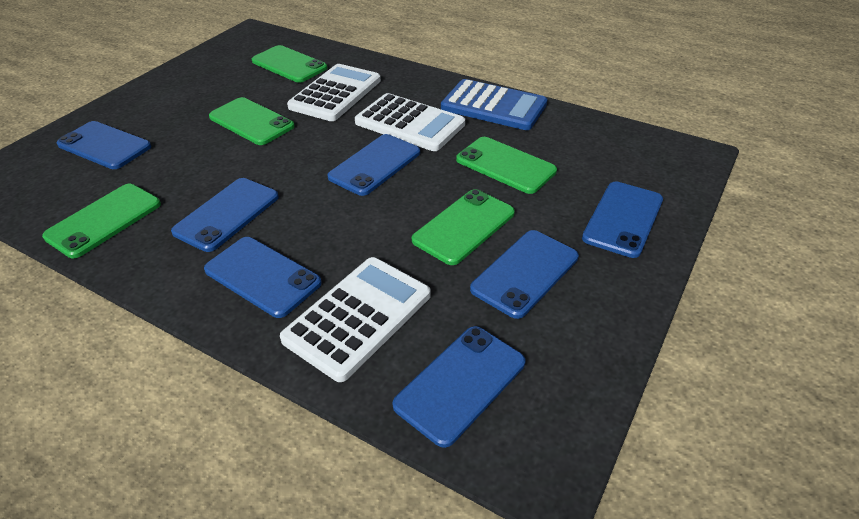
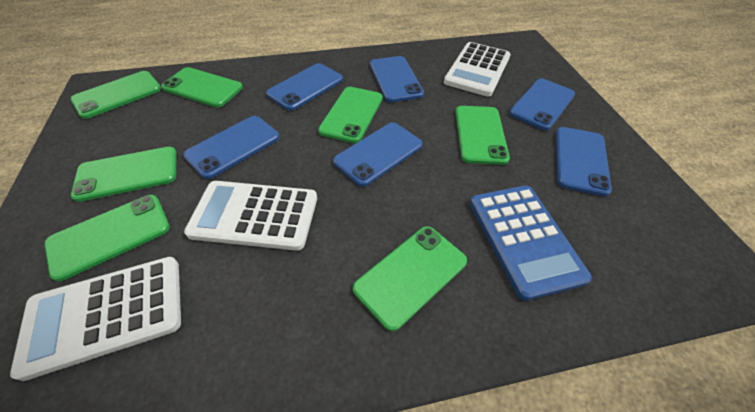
blue phone: [57,121,152,169] [171,178,279,252] [204,237,322,318] [327,134,420,196] [392,326,525,448] [470,230,579,319] [582,181,663,258] = 7 -> [183,116,279,179] [266,63,343,111] [333,122,422,187] [370,56,424,102] [509,79,575,130] [556,127,612,196] = 6
green phone: [42,184,161,258] [209,97,295,145] [252,45,327,83] [412,189,515,265] [456,137,557,194] = 5 -> [44,195,170,281] [71,71,161,119] [71,147,177,202] [161,67,243,107] [318,87,383,143] [353,226,467,331] [455,106,510,165] = 7

